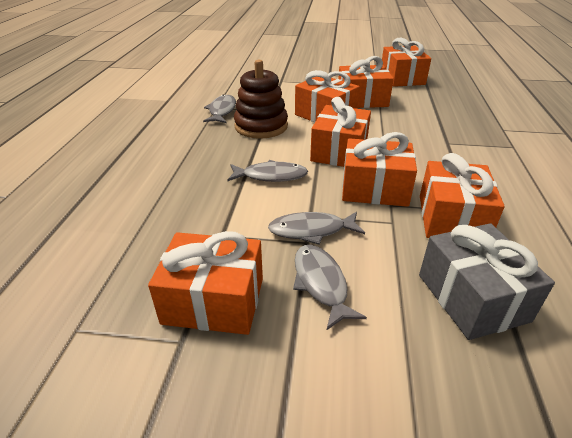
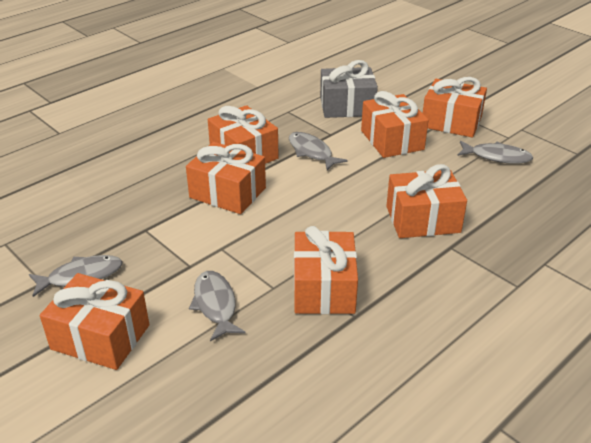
brown stacking toy: [234,59,288,139] = 1 -> none = 0

